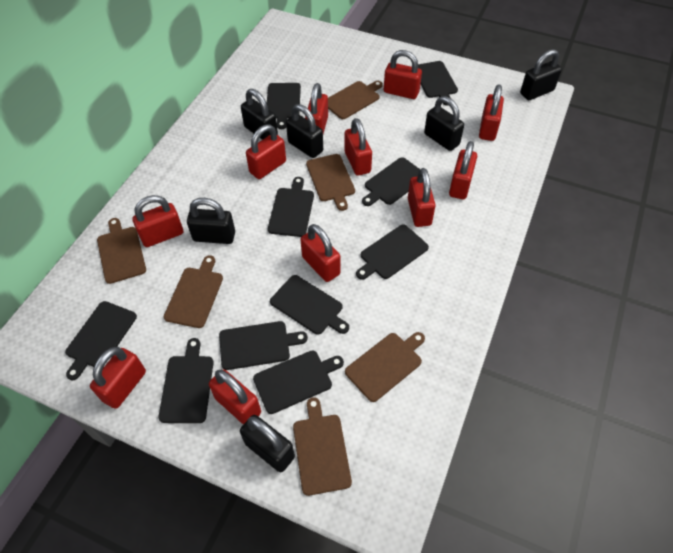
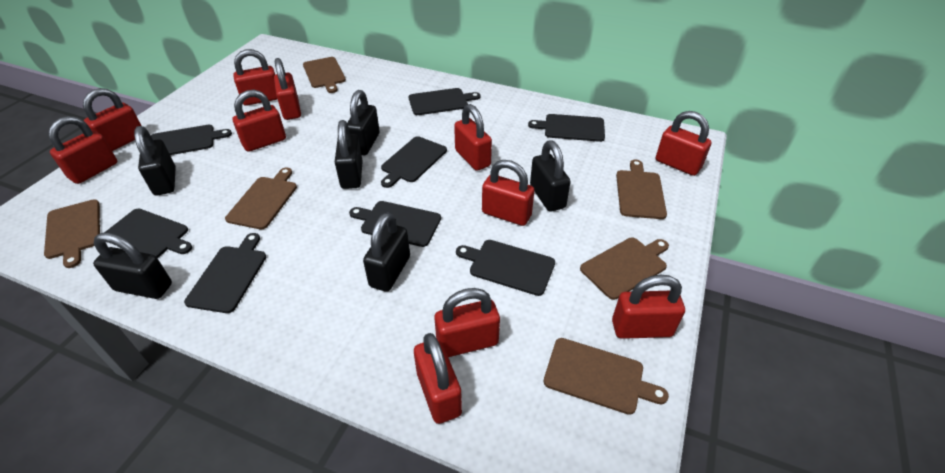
black cutting board: [65,301,137,381] [158,338,214,423] [219,321,308,370] [253,350,344,414] [267,83,301,129] [268,177,314,237] [270,275,349,335] [356,224,429,280] [362,157,420,206] [418,61,458,106] = 10 -> [104,209,192,258] [151,125,232,155] [184,233,266,313] [349,201,441,247] [381,136,447,188] [409,88,481,115] [456,240,555,296] [528,114,605,142] = 8

